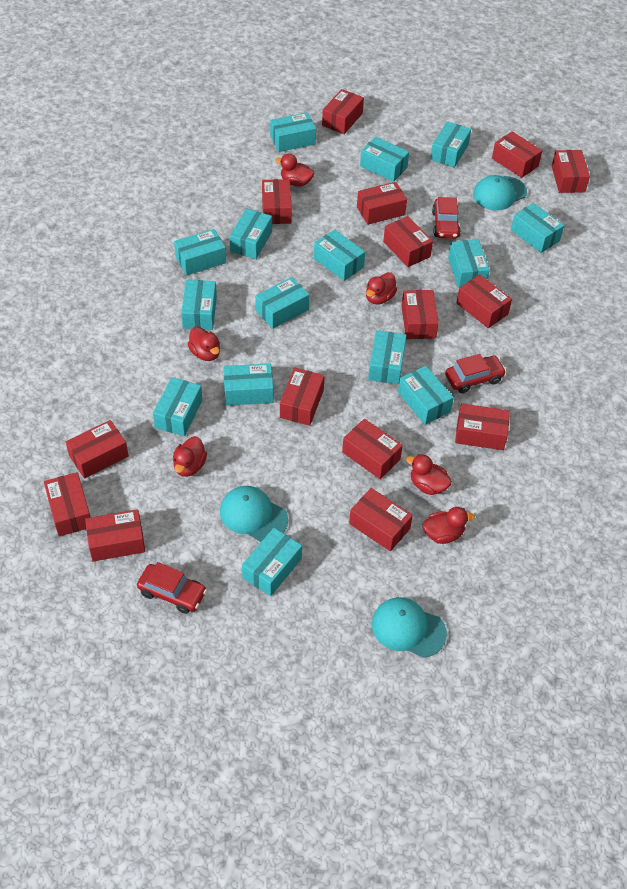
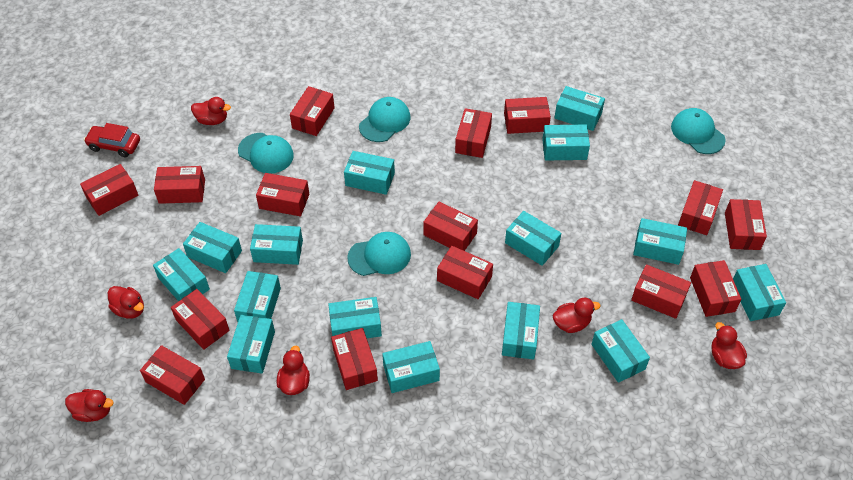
red car: [137,562,207,614] [432,197,461,239] [445,354,506,393] = 3 -> [84,123,140,157] = 1
turquoise cap: [220,486,288,542] [372,597,447,658] [473,175,527,210] = 3 -> [238,133,294,173] [347,232,411,276] [359,97,410,142] [671,108,726,154] = 4

